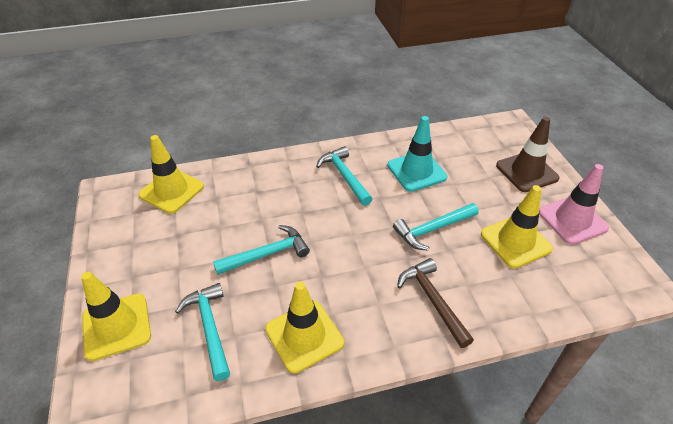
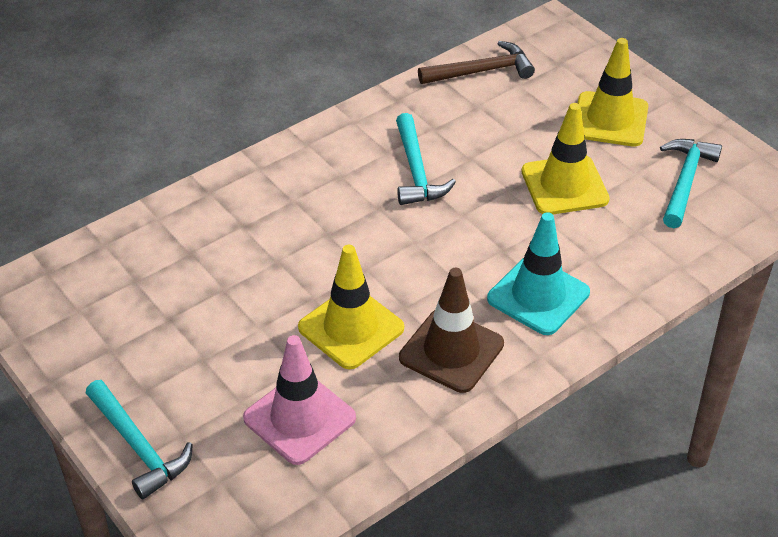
turquoise hammer: [175,283,230,381] [213,225,310,275] [316,146,372,206] [393,203,479,251] = 4 -> [86,380,193,499] [396,113,456,205] [660,139,722,228] = 3
yellow traffic cone: [81,272,151,361] [138,135,204,214] [265,282,344,374] [481,185,553,268] = 4 -> [298,245,404,369] [522,103,609,214] [578,38,648,147] = 3

